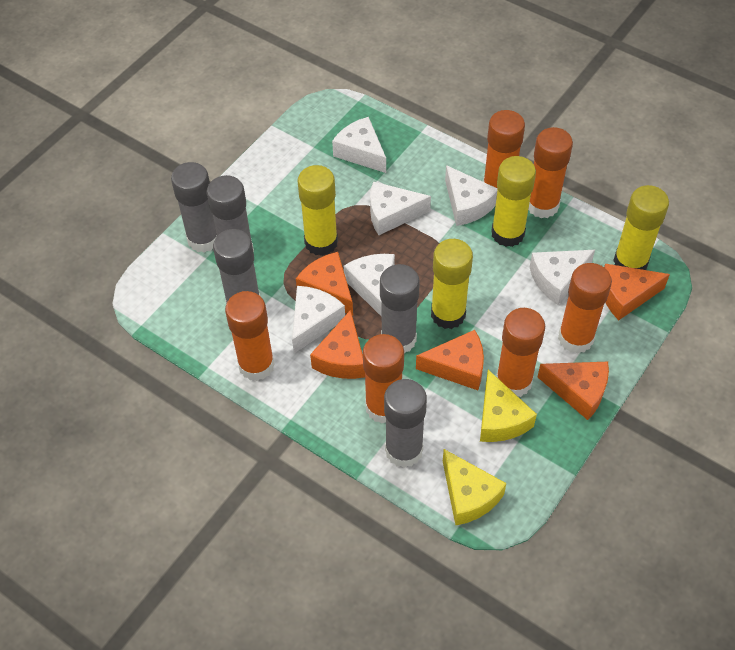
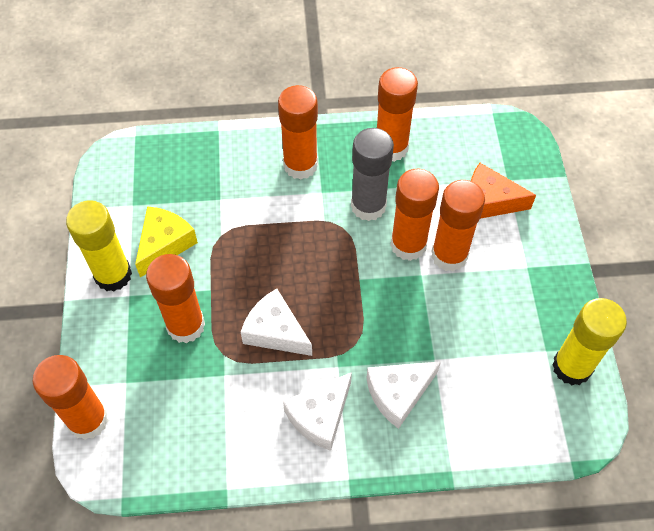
grey glue stick: [171,162,217,253] [207,175,254,252] [213,229,260,304] [380,264,420,354] [384,379,427,468] = 5 -> [351,128,394,221] = 1
orange cheese: [296,252,353,316] [310,310,365,379] [416,330,484,390] [538,362,609,420] [604,264,670,320] = 5 -> [471,163,536,219] = 1
white cheese: [292,286,345,353] [332,117,386,173] [344,254,395,317] [370,182,431,235] [445,165,498,226] [530,250,595,305] = 6 -> [241,289,312,356] [283,372,352,451] [366,361,441,429] = 3
yellow cheese: [443,449,506,525] [480,370,537,442] = 2 -> [135,206,198,277] = 1
yellow glue stick: [298,165,338,256] [431,239,473,329] [491,156,536,247] [613,185,669,270] = 4 -> [66,200,132,292] [552,298,627,385] = 2

